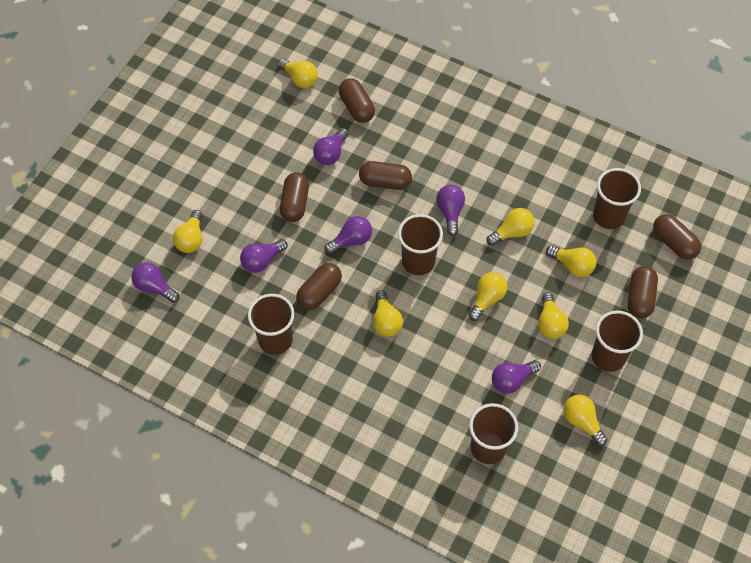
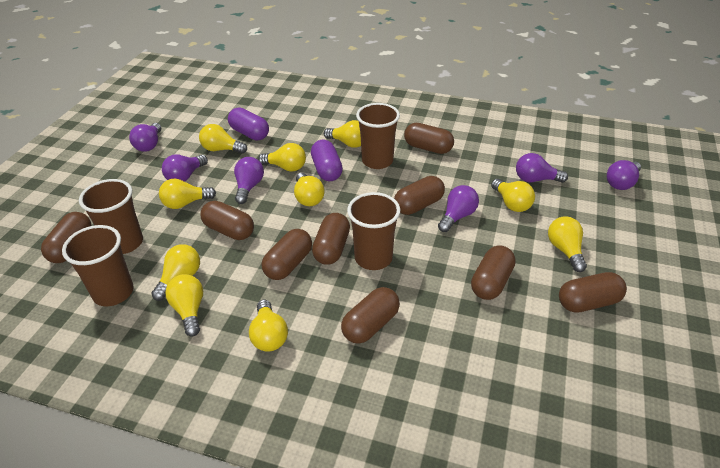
brown capsule: [280,172,309,222] [296,263,342,310] [339,78,375,123] [359,161,412,190] [628,266,658,318] [653,214,701,260] = 6 -> [41,212,92,263] [200,201,254,240] [262,229,312,280] [312,213,350,265] [341,287,400,344] [394,176,445,215] [404,123,454,154] [471,245,516,300] [559,272,627,313] = 9
brown cup: [248,294,295,355] [398,214,443,275] [469,403,518,464] [592,311,643,372] [593,168,641,229] = 5 -> [62,225,134,306] [79,179,143,254] [347,192,400,270] [356,103,400,169] = 4
purple capsule: none = 0 -> [228,108,269,140] [311,140,343,181] = 2
yellow light bulb: [173,210,202,253] [278,59,318,88] [373,291,403,337] [468,272,507,321] [486,208,535,246] [538,292,569,339] [546,245,596,277] [564,395,607,446] = 8 -> [151,244,200,301] [159,179,216,209] [165,274,203,337] [199,124,247,154] [249,300,288,352] [258,143,306,172] [294,173,325,206] [324,120,361,148] [491,179,535,212] [548,216,587,272] = 10

